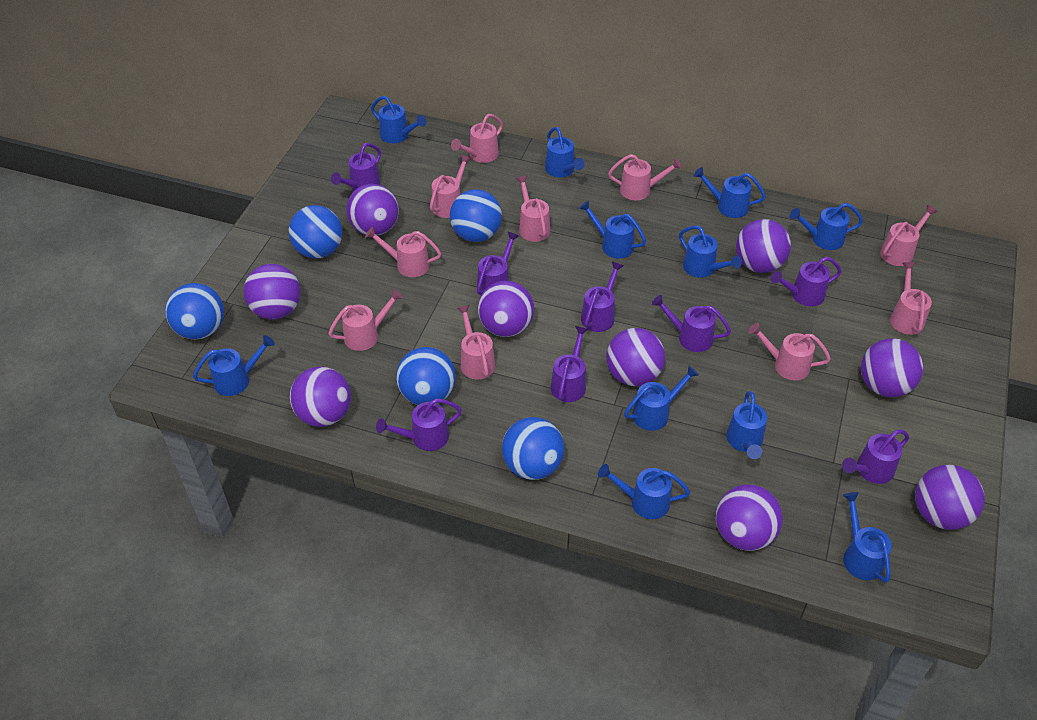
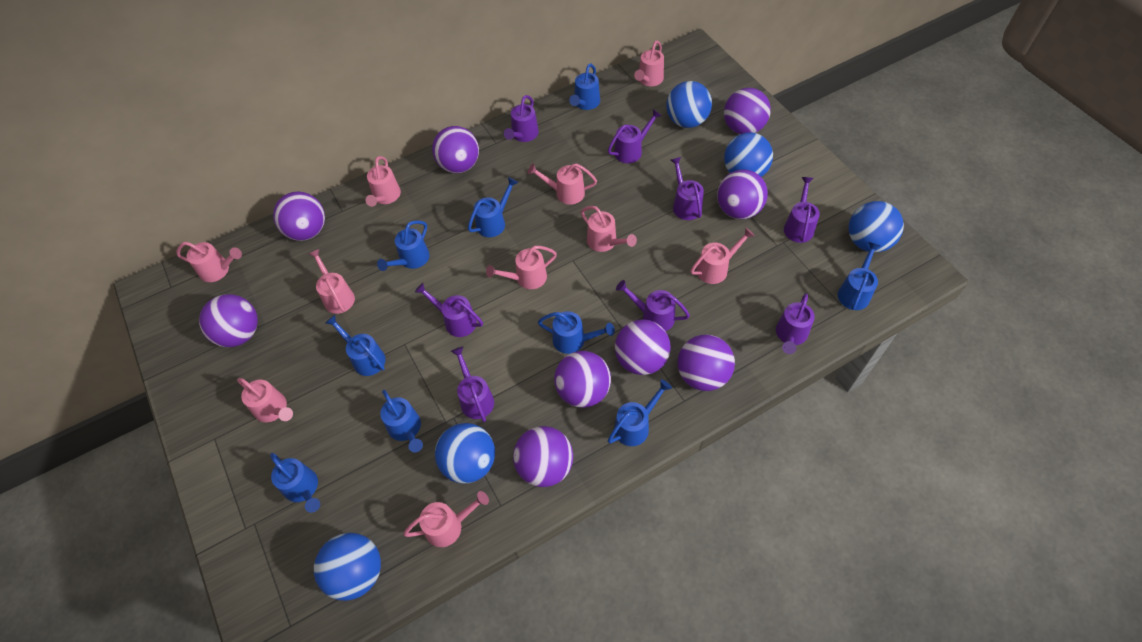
blue watering can: [193,335,275,396] [371,96,427,143] [545,127,585,178] [579,200,646,259] [598,464,690,519] [624,365,699,431] [679,225,742,278] [694,167,766,218] [726,391,767,459] [790,203,863,250] [843,492,892,583] = 11 -> [270,453,320,513] [325,315,386,376] [377,220,430,271] [380,390,423,452] [468,177,518,237] [538,311,615,354] [569,63,600,110] [608,379,672,446] [838,242,881,310] = 9

